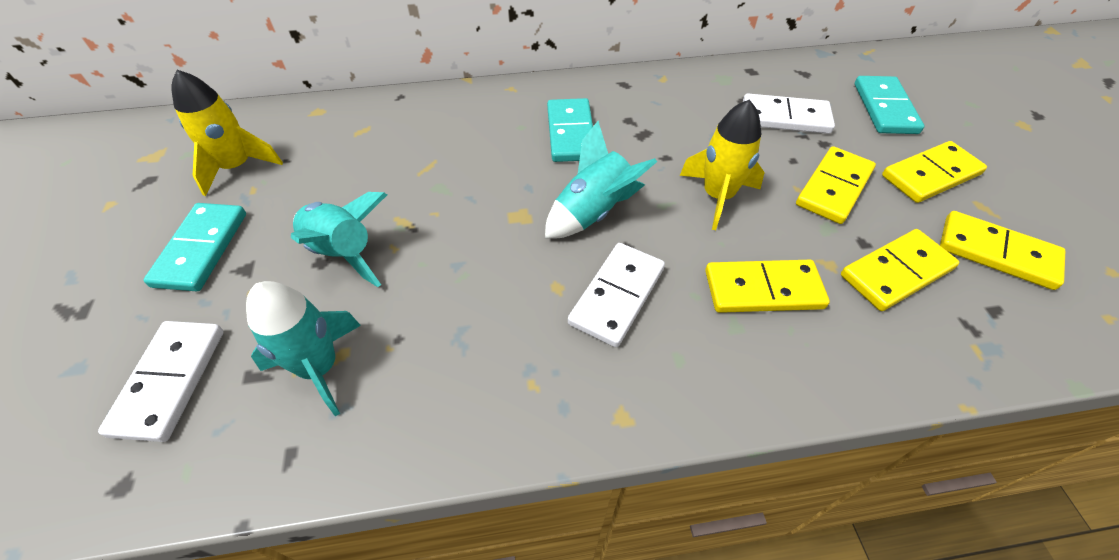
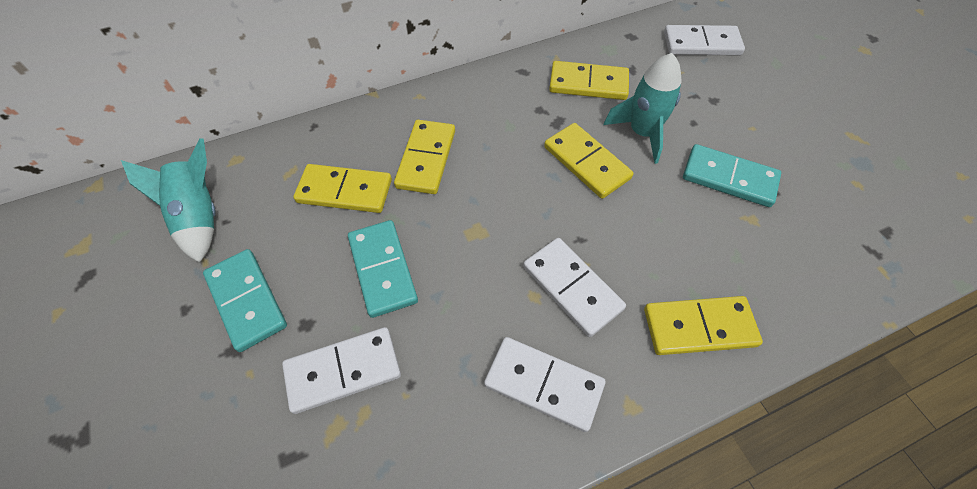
turquoise rocket: [246,281,361,416] [291,192,387,287] [545,121,657,238] = 3 -> [121,138,216,263] [603,53,682,164] = 2
white domino: [98,321,224,442] [568,243,665,347] [743,94,835,134] = 3 -> [282,327,401,414] [484,337,606,432] [523,238,626,337] [664,25,745,56] = 4
yellow rocket: [171,70,283,196] [680,99,765,230] = 2 -> none = 0

